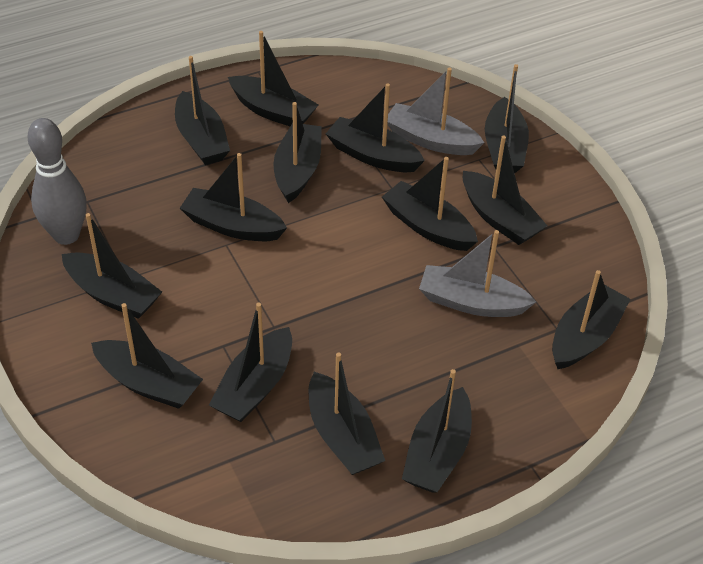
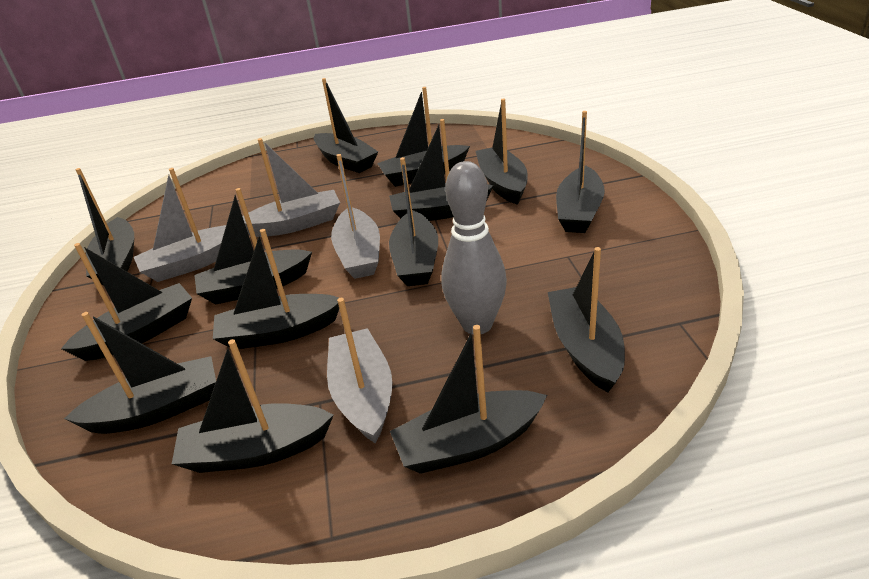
grey boat: [387,68,484,155] [419,230,536,317] = 2 -> [134,168,226,282] [242,138,340,237] [327,298,392,443] [331,154,380,279] = 4

